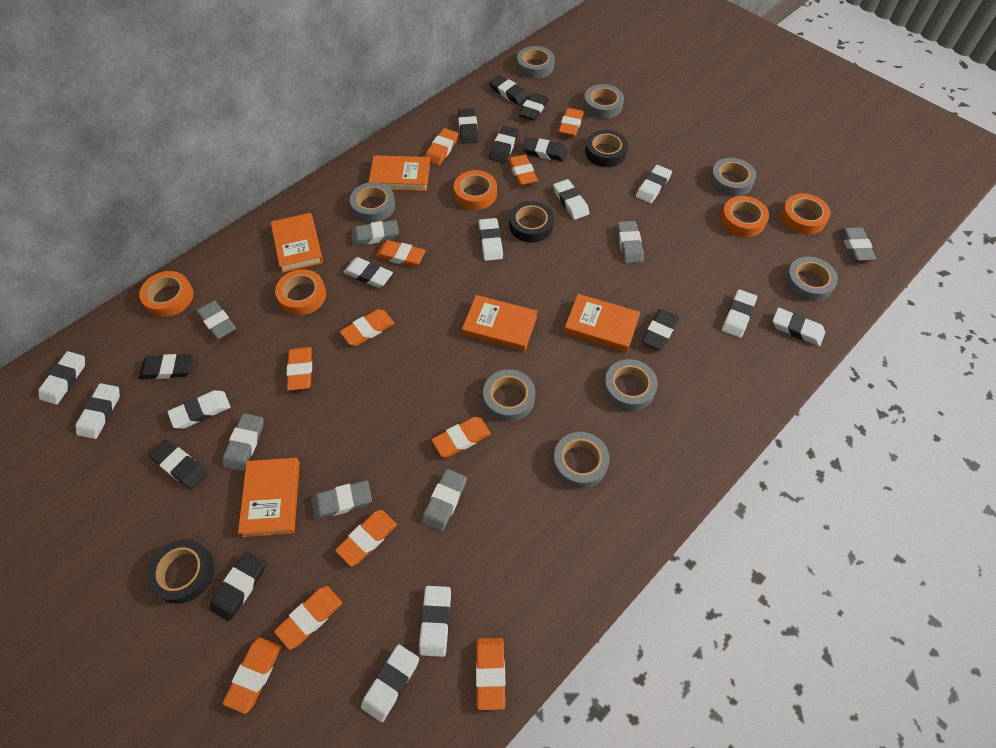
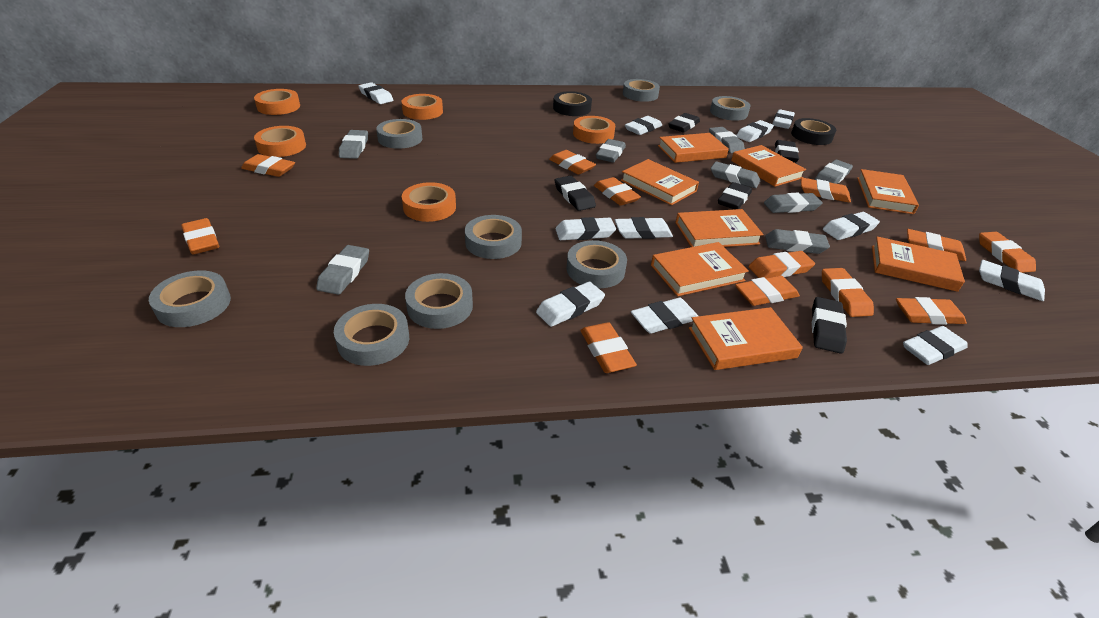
black eraser: [139,354,193,379] [149,439,208,490] [210,551,265,621] [458,108,479,144] [489,75,529,105] [489,126,519,163] [518,92,549,121] [522,137,567,161] [642,309,679,350] = 9 -> [554,176,596,211] [668,113,700,133] [718,182,752,209] [775,140,799,163] [812,297,847,354] = 5
black tape: [147,539,215,604] [509,201,554,242] [585,130,628,167] = 3 -> [553,91,592,116] [791,118,836,145] = 2
grey eraser: [197,300,236,339] [223,413,263,471] [311,480,372,520] [351,220,399,246] [421,469,467,532] [617,221,644,263] [840,227,876,261] = 7 -> [316,245,369,295] [339,130,368,159] [596,139,626,163] [709,127,745,153] [711,161,760,188] [764,193,822,213] [765,229,830,254] [815,160,853,184] = 8
orange book: [238,458,300,537] [271,213,323,273] [369,155,430,191] [462,295,538,351] [564,294,640,352] = 5 -> [621,159,699,205] [651,242,749,296] [658,133,729,163] [675,209,764,247] [689,307,803,370] [731,145,806,187] [857,169,919,214] [872,236,965,292] = 8
orange eraser: [223,638,281,714] [274,586,342,650] [287,347,312,390] [335,510,397,566] [340,309,395,346] [376,240,426,267] [425,128,458,165] [432,417,491,457] [476,638,506,710] [508,155,538,186] [558,108,584,137] = 11 -> [181,218,219,254] [241,154,295,177] [549,150,596,175] [580,322,637,373] [594,177,641,206] [735,275,800,306] [748,251,815,278] [801,178,851,203] [822,268,874,317] [896,297,967,325] [907,229,966,261] [979,232,1036,273] = 12

